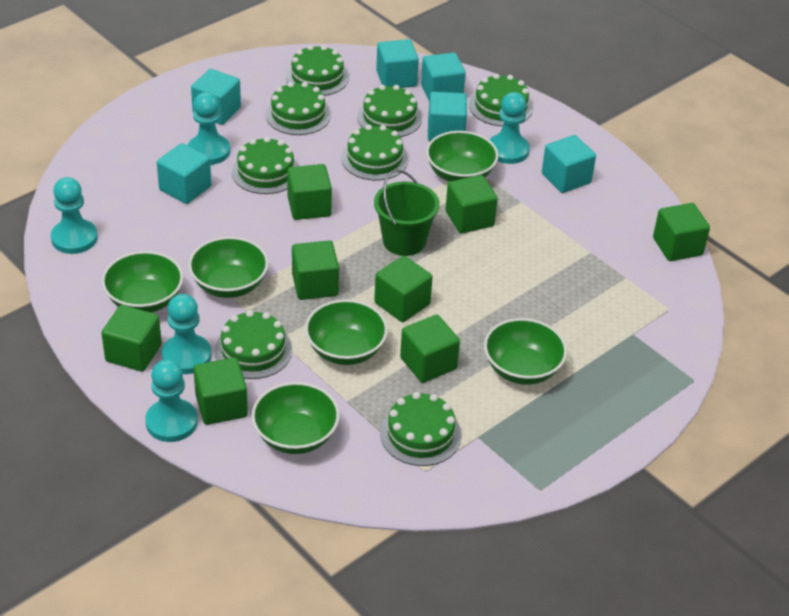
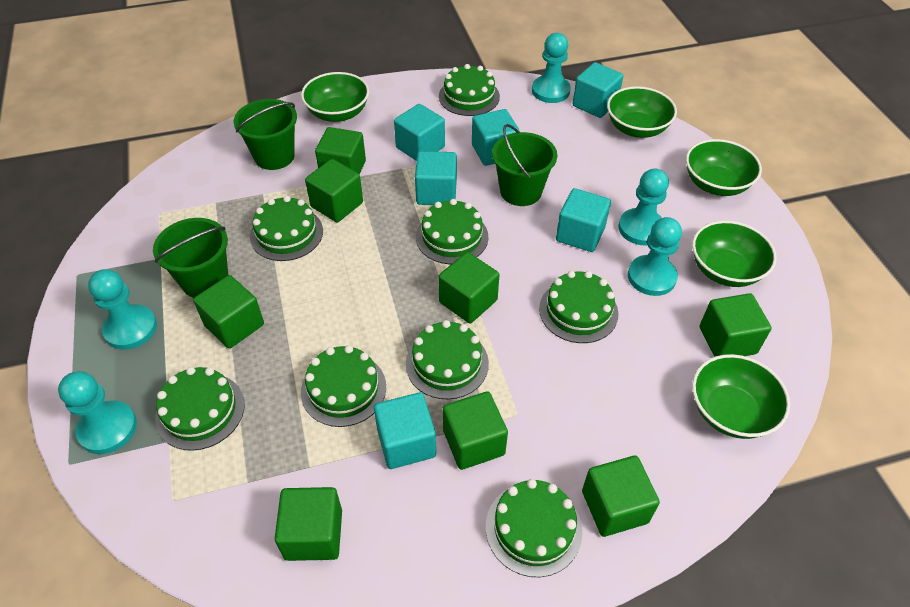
green bowl: [102,251,183,313] [188,237,268,298] [251,382,340,454] [305,299,388,365] [426,131,499,182] [484,318,567,385] = 6 -> [301,72,369,122] [607,86,677,138] [686,139,762,196] [692,221,777,287] [692,354,790,439] = 5
green bucket: [374,169,440,256] = 1 -> [153,218,228,298] [233,99,297,170] [492,124,557,206] = 3

